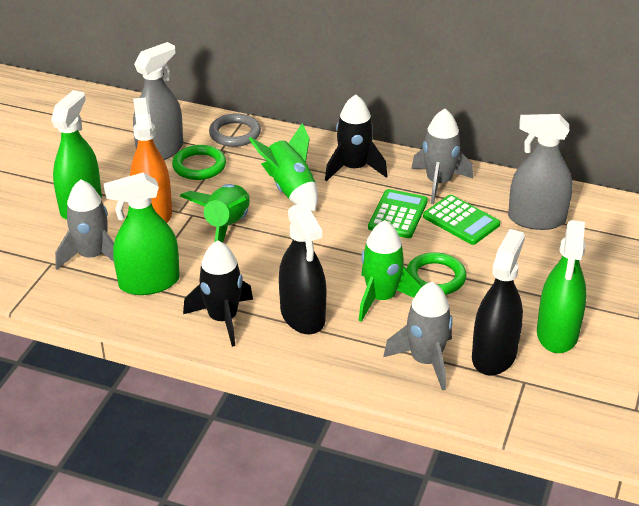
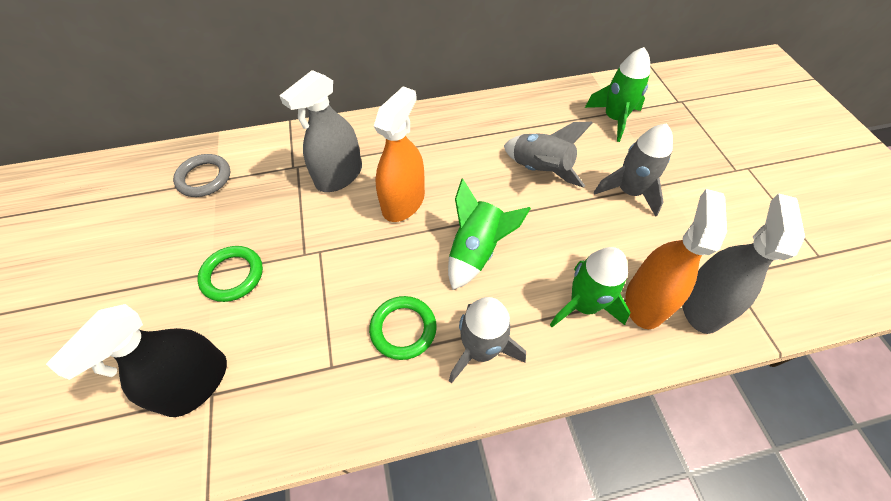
black rocket: [183,240,253,347] [325,95,387,181] = 2 -> none = 0
black spray bottle: [279,202,326,334] [472,229,525,375] = 2 -> [46,304,227,417] = 1
green calculator: [368,189,428,238] [423,195,500,245] = 2 -> none = 0
green spray bottle: [51,90,102,219] [103,172,180,295] [537,220,587,353] = 3 -> none = 0
orange spray bottle: [130,97,172,223] = 1 -> [374,86,425,222] [625,189,727,329] = 2

